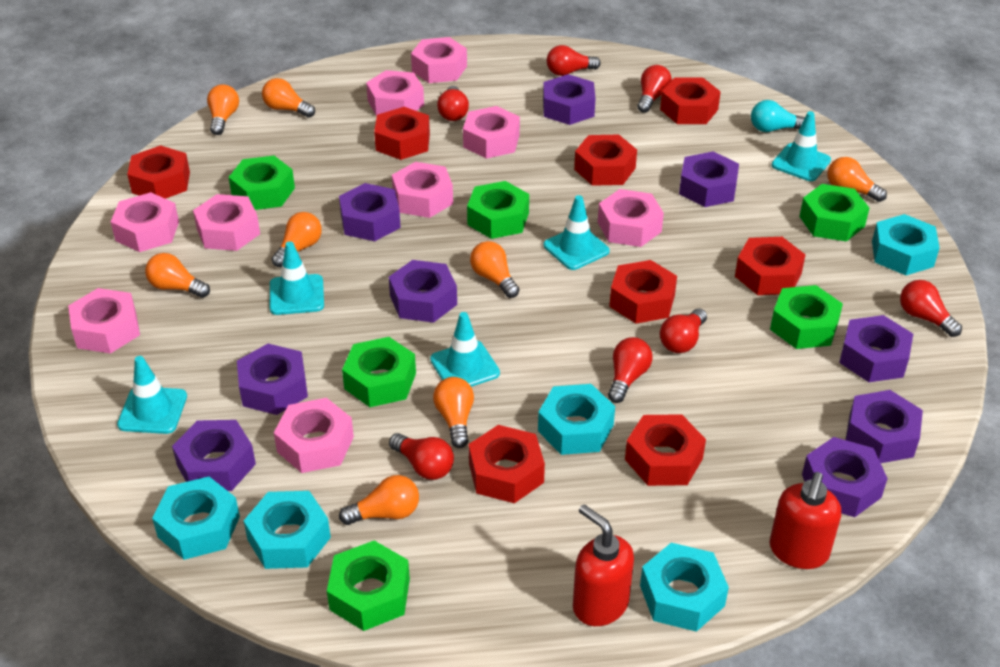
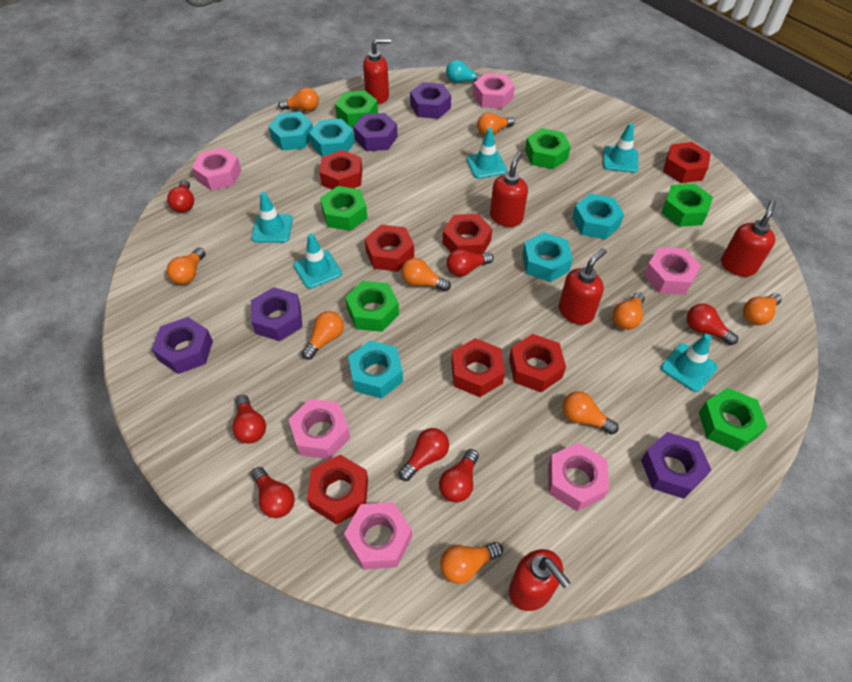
orange light bulb: [145,253,210,298] [207,84,239,135] [262,78,315,118] [272,212,322,267] [339,475,419,525] [433,377,474,448] [470,241,520,298] [827,157,887,202] = 8 -> [167,248,206,284] [278,88,319,111] [302,311,344,360] [401,258,451,292] [440,542,503,584] [477,112,515,136] [562,391,619,435] [613,292,645,330] [743,293,782,325] = 9
pink nut: [68,288,140,354] [111,192,179,252] [193,194,260,251] [274,398,354,473] [366,70,424,116] [392,162,453,218] [411,37,467,83] [463,106,520,159] [598,189,664,247] = 9 -> [192,148,241,191] [288,399,350,459] [344,502,412,570] [473,73,515,109] [548,443,609,511] [644,247,701,295] = 6
purple nut: [172,420,256,491] [237,344,308,415] [339,183,401,241] [389,260,457,323] [543,74,595,125] [679,151,739,207] [802,437,888,517] [839,315,913,382] [846,390,923,463] = 9 -> [152,317,213,374] [251,287,302,341] [354,113,398,151] [410,82,451,119] [641,432,711,499] = 5
red nut: [127,145,190,199] [374,107,430,160] [469,425,545,503] [574,134,637,186] [609,260,677,324] [625,414,706,486] [660,78,721,124] [735,237,805,295] = 8 -> [307,455,368,524] [319,150,363,190] [364,224,414,272] [443,214,492,254] [451,338,505,397] [509,334,566,392] [663,142,711,183] = 7
red soap dispenser: [573,505,634,626] [770,472,841,569] = 2 -> [363,38,391,104] [490,151,528,227] [509,549,571,611] [559,248,607,325] [721,200,776,277] = 5

